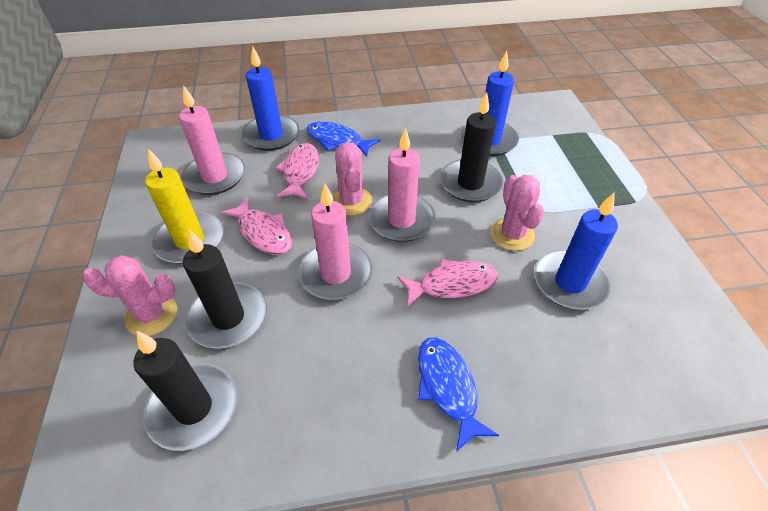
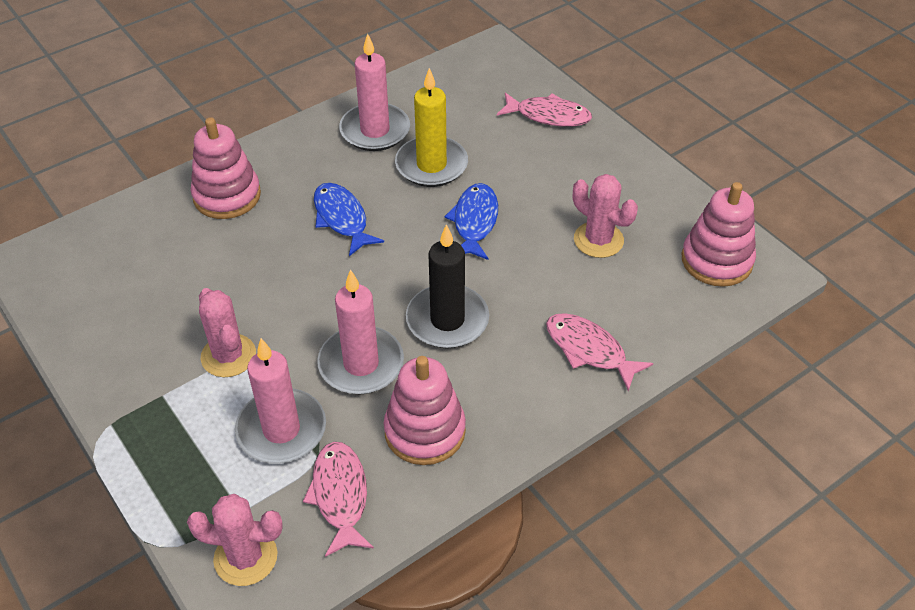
black candle: [133,331,237,451] [183,230,267,349] [440,92,503,202] = 3 -> [406,224,489,349] = 1
blue candle: [242,46,299,151] [461,51,519,156] [534,193,618,310] = 3 -> none = 0
pink stacking toy: none = 0 -> [190,117,261,219] [384,356,466,465] [682,182,756,287] = 3

